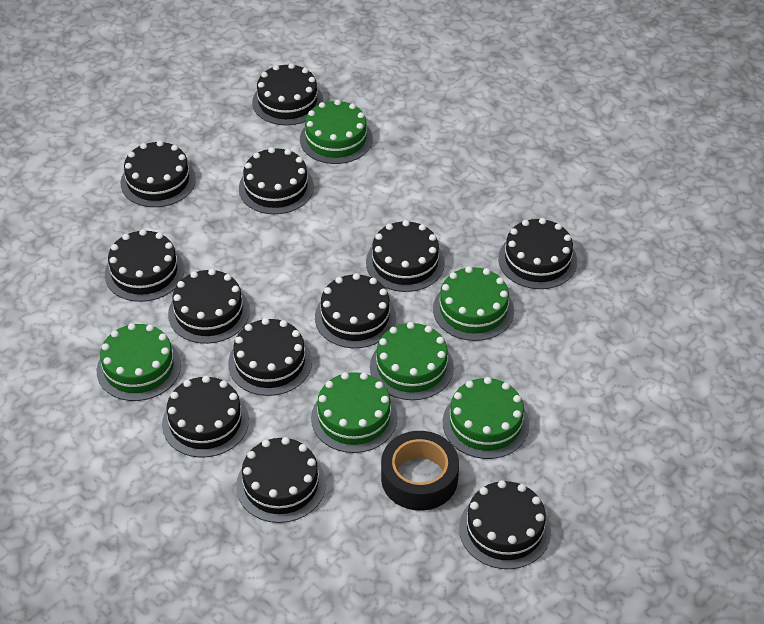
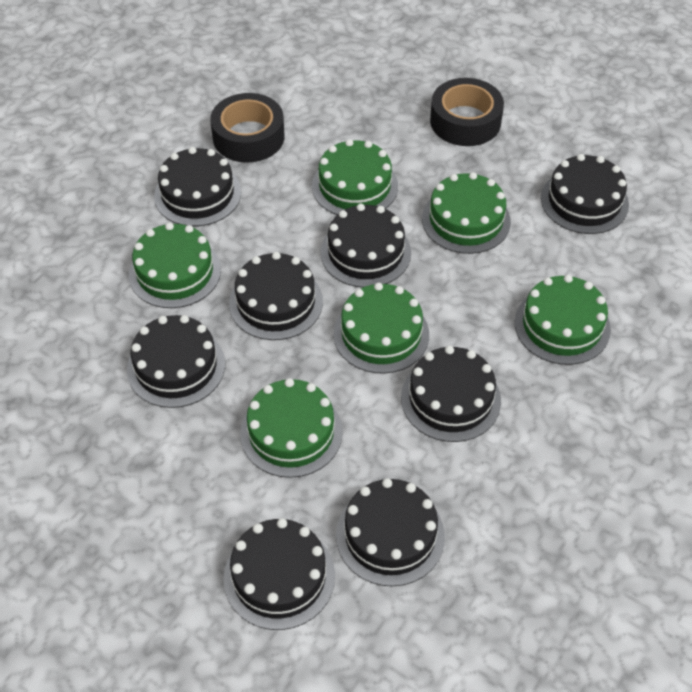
black cake: [105,229,184,302] [120,140,196,207] [162,376,249,458] [168,269,250,344] [228,318,312,396] [236,437,326,523] [239,147,314,214] [252,63,323,125] [315,273,396,348] [366,220,445,292] [459,480,551,569] [498,218,577,289] = 12 -> [127,315,225,408] [154,147,241,226] [223,518,335,630] [229,252,323,340] [321,204,411,288] [336,478,445,586] [401,346,501,442] [541,154,629,234] = 8
black tape: [381,431,459,511] = 1 -> [210,93,285,163] [430,78,504,146] = 2

